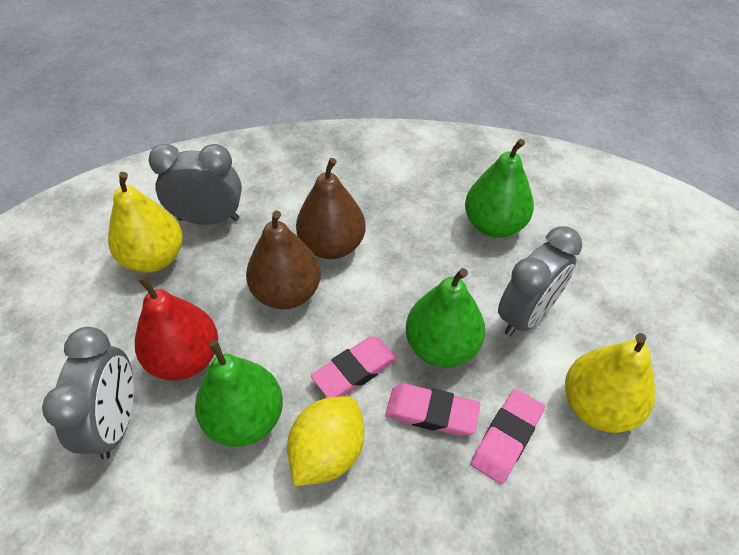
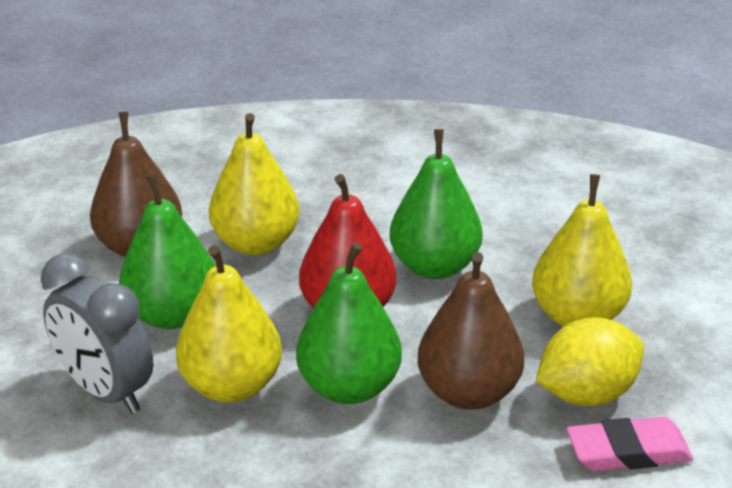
grey clock: [42,327,134,460] [148,144,242,225] [498,226,582,336] = 3 -> [41,253,153,414] = 1
pink eraser: [311,336,397,398] [385,384,481,436] [471,389,545,484] = 3 -> [566,417,694,471] = 1
yellow pear: [108,172,183,273] [565,333,655,433] = 2 -> [176,246,282,403] [209,113,299,255] [532,174,632,326] = 3

